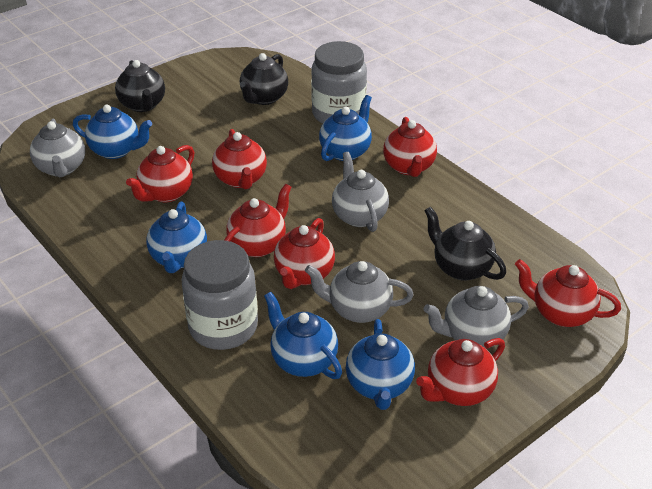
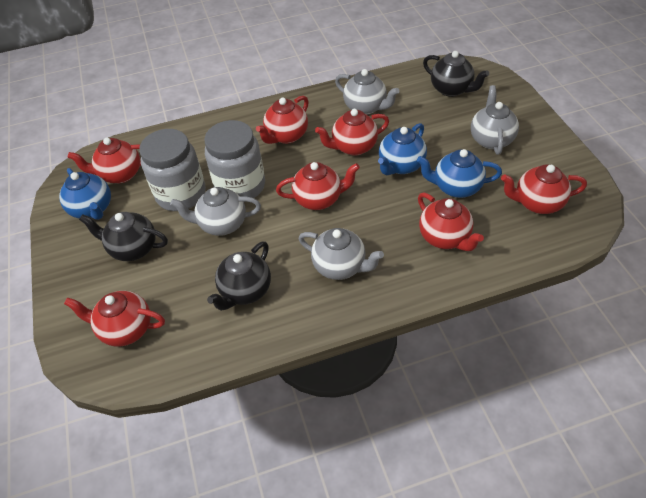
blue teapot: [73,105,152,159] [146,201,207,273] [264,292,342,379] [319,95,372,161] [346,319,415,410] = 5 -> [59,168,111,220] [378,123,427,175] [417,149,502,198] = 3

